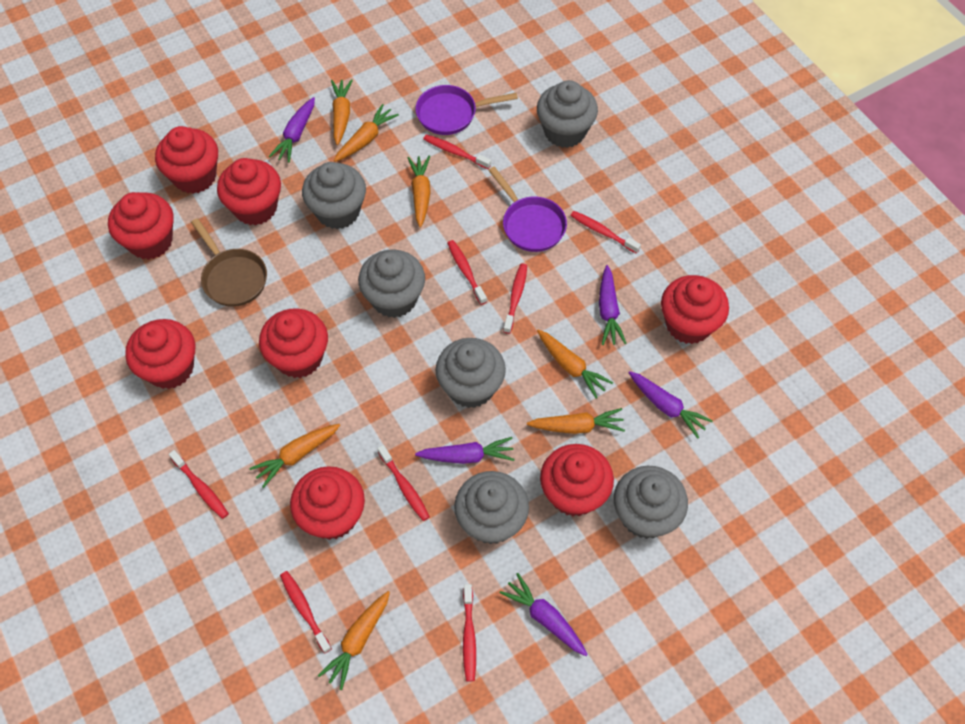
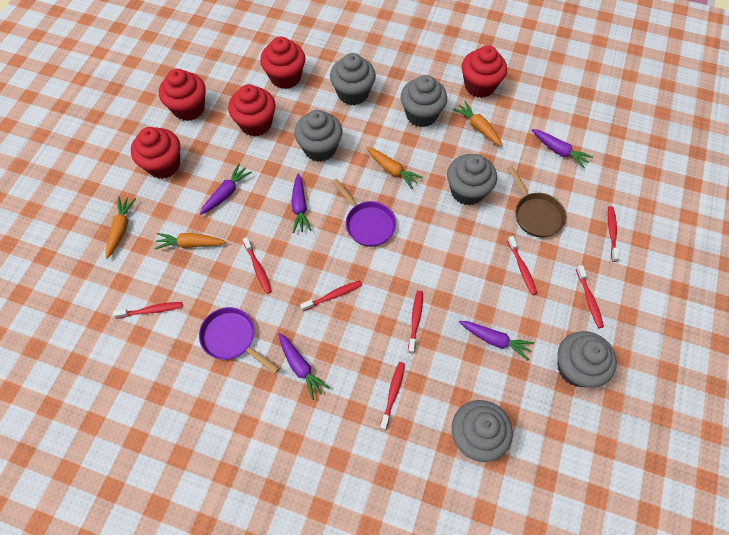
orange carrot: [249,424,340,488] [318,591,390,690] [331,79,353,145] [334,104,399,162] [407,156,431,228] [527,408,625,434] [537,330,613,399] = 7 -> [105,197,136,259] [154,233,227,249] [366,147,423,189] [453,101,503,146] = 4
red cupcake: [108,192,174,260] [125,319,195,389] [155,126,218,194] [217,158,281,225] [259,308,328,378] [290,466,365,540] [540,444,614,517] [661,275,729,344] = 8 -> [131,127,180,179] [159,69,206,121] [228,84,276,137] [260,37,305,89] [462,45,507,98] = 5

